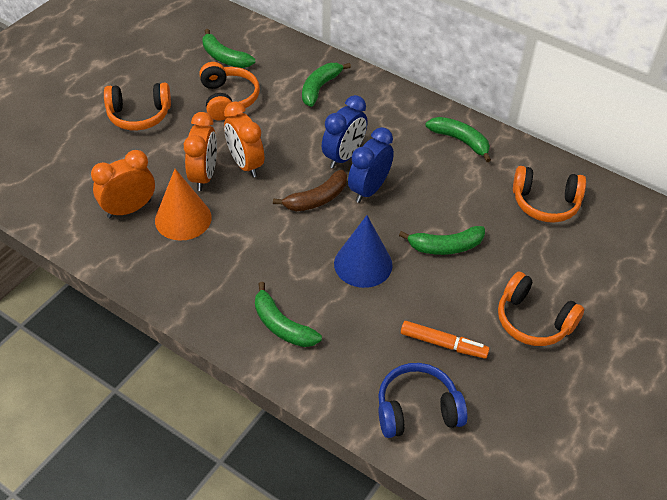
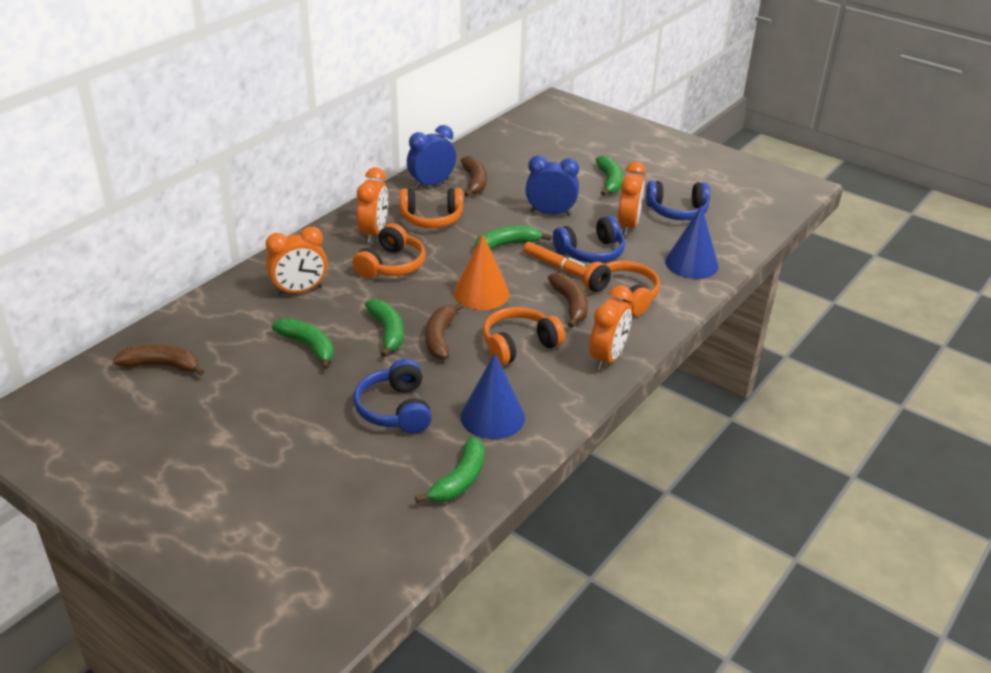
blue cone: [334,215,393,288] = 1 -> [461,353,525,439] [665,206,719,279] = 2
blue headphones: [378,363,468,438] = 1 -> [353,359,432,434] [553,216,625,263] [646,181,710,220] = 3
brown banana: [273,170,347,211] = 1 -> [113,345,204,376] [425,302,464,360] [460,156,487,197] [548,273,588,328] = 4
orange clock: [91,150,155,218] [184,112,217,191] [224,101,264,177] = 3 -> [266,226,328,296] [357,167,388,243] [590,285,633,371] [618,162,646,235] = 4

